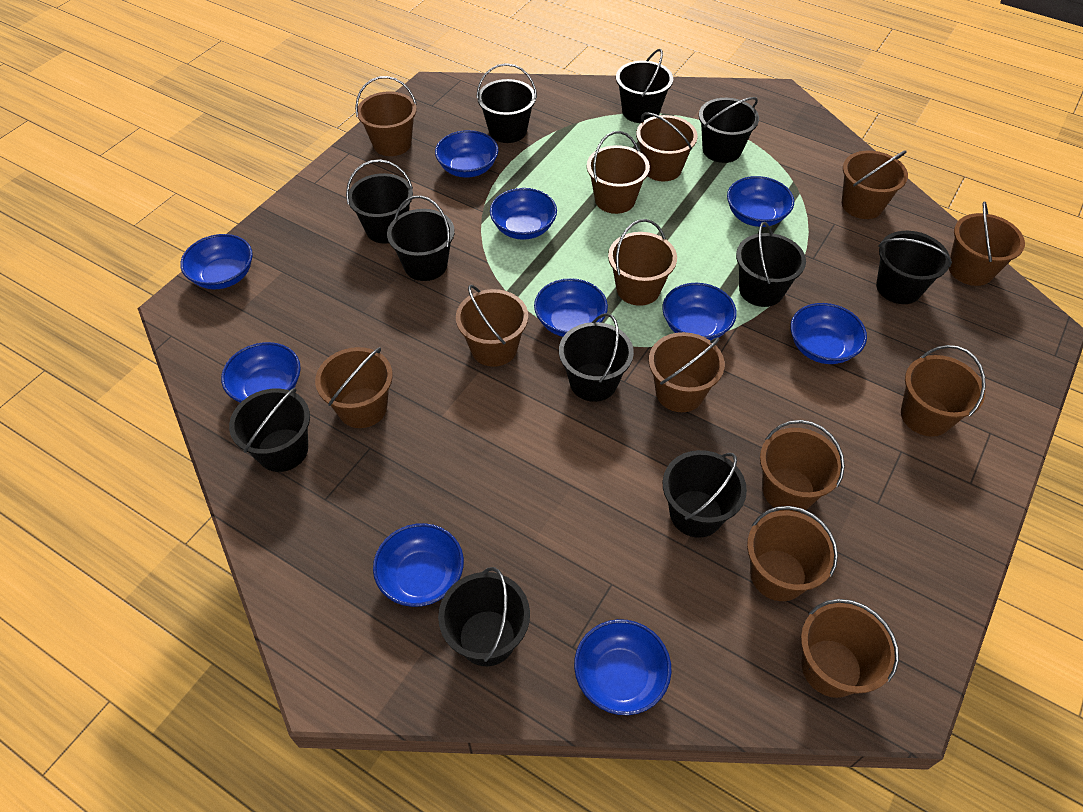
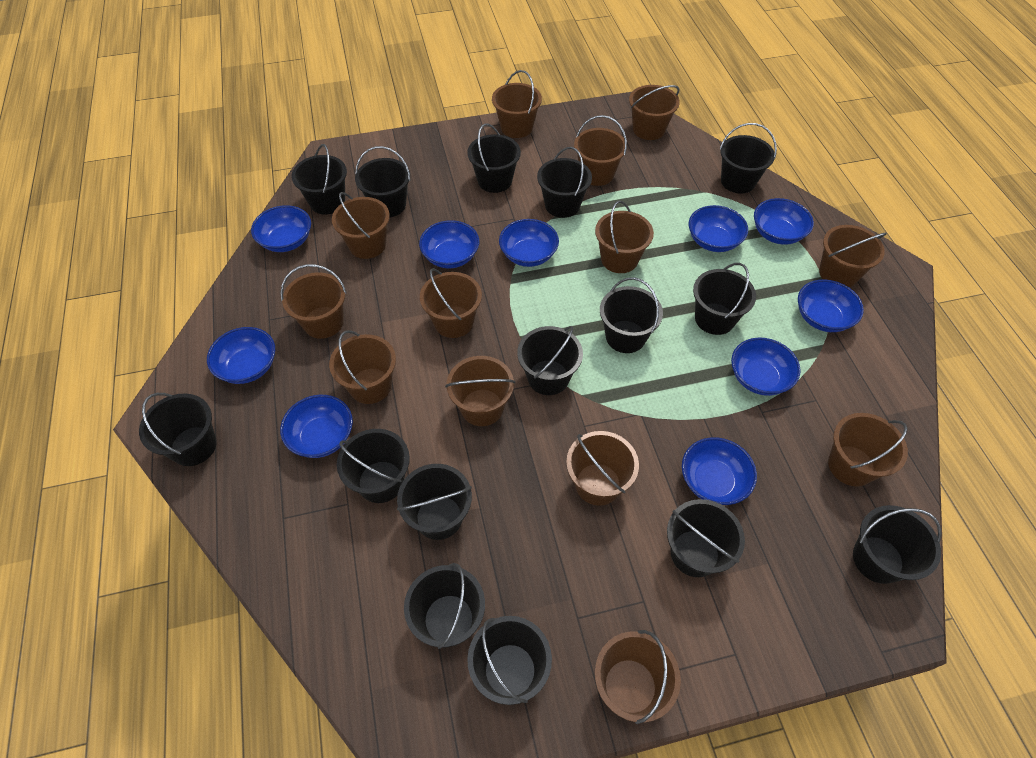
black bucket: [229,388,310,472] [346,159,413,243] [387,196,455,281] [438,567,530,666] [476,63,537,143] [559,313,634,402] [616,49,673,123] [663,450,747,538] [699,97,759,163] [736,222,806,307] [876,231,952,304] = 11 -> [139,393,217,466] [291,144,347,214] [337,429,410,503] [355,146,411,217] [397,464,472,540] [404,563,485,649] [467,123,521,193] [467,616,552,705] [517,326,583,395] [537,147,592,218] [600,277,663,353] [667,499,745,577] [693,263,756,335] [720,123,777,194] [853,505,942,584] = 15

